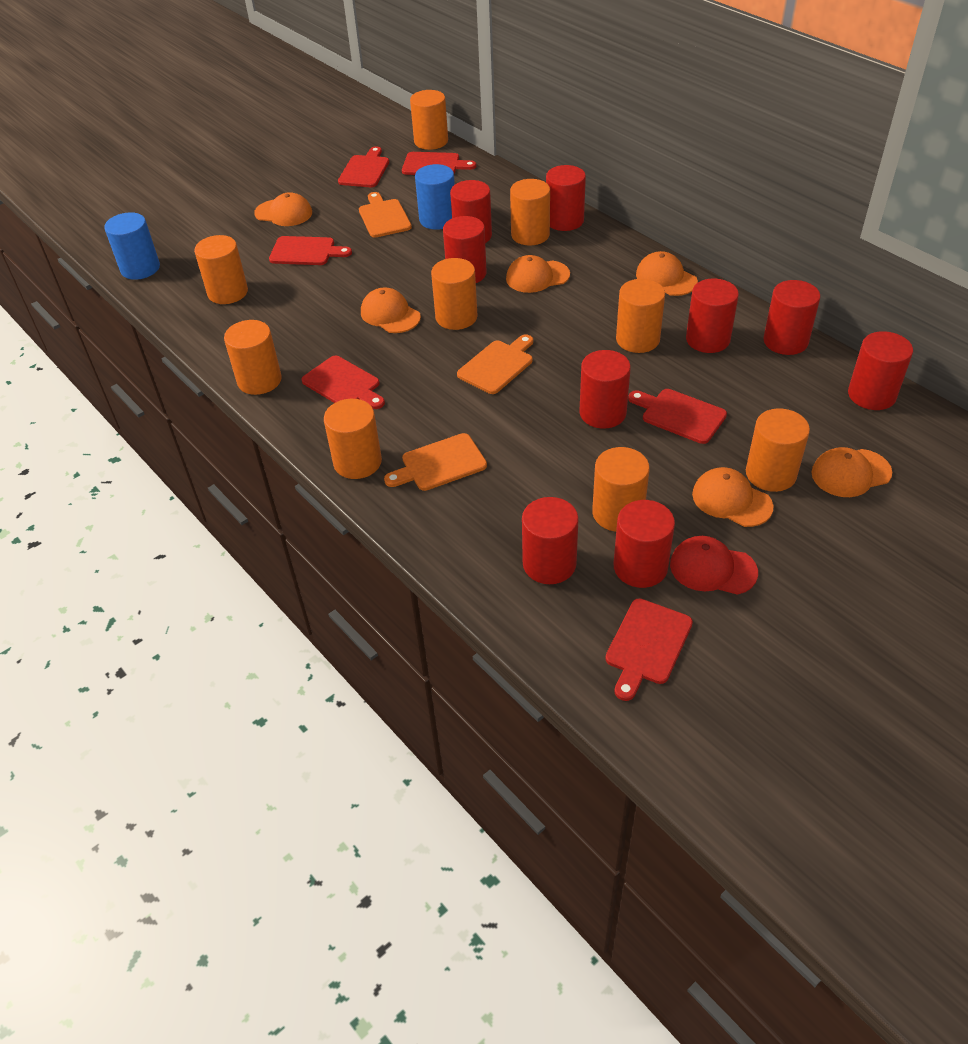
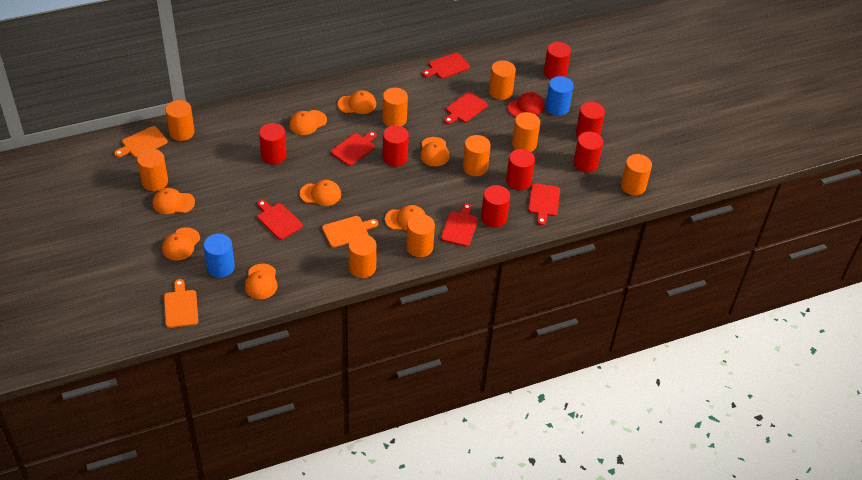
orange cap: [254,192,312,226] [361,287,421,333] [506,255,570,293] [636,251,698,296] [692,467,773,527] [812,447,892,497] = 6 -> [153,188,195,214] [162,227,200,261] [245,263,278,299] [289,110,327,135] [300,180,341,206] [337,90,376,114] [385,205,426,231] [420,137,450,166] = 8
red cylinder: [443,216,487,283] [450,180,492,243] [522,497,579,584] [546,165,586,231] [579,350,631,429] [614,500,675,588] [686,279,739,353] [763,280,820,355] [848,331,913,410] = 9 -> [259,123,287,165] [382,125,409,167] [481,185,510,228] [506,149,535,190] [544,42,571,80] [573,132,603,173] [576,102,605,137] = 7

